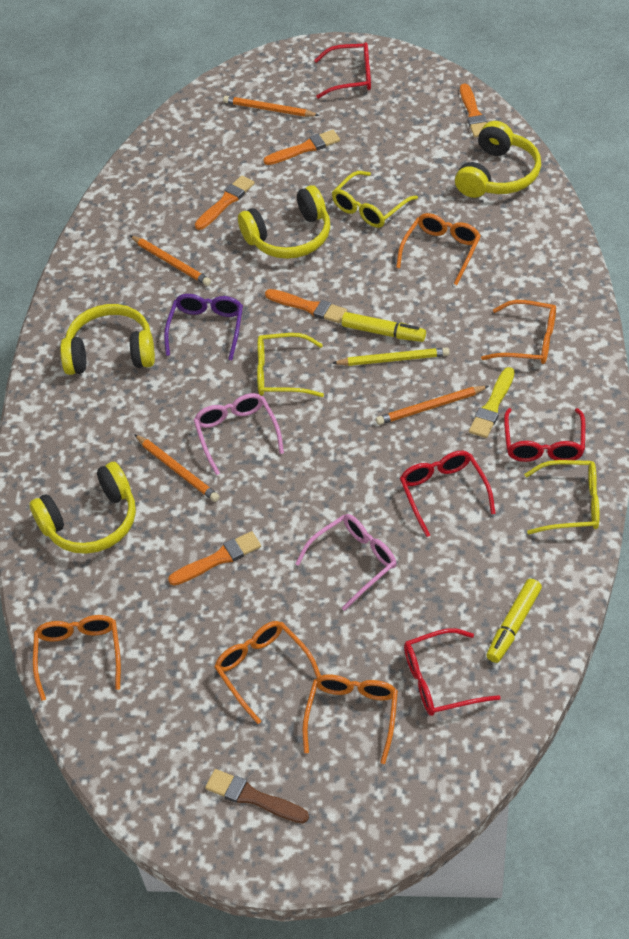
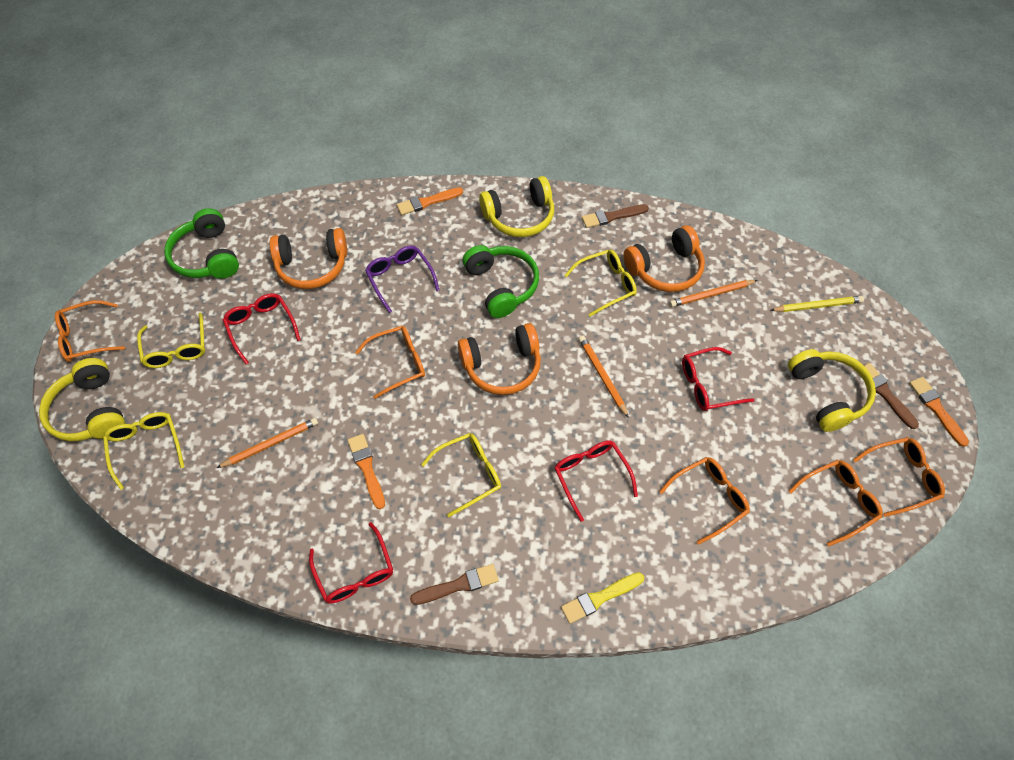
brown brush: [205,769,309,823] = 1 -> [410,564,499,605] [582,204,649,228] [864,363,919,429] = 3
green headphones: none = 0 -> [164,208,239,279] [463,245,539,318] = 2
orange brush: [168,531,261,586] [195,175,255,230] [264,130,340,165] [265,289,347,323] [460,84,487,137] = 5 -> [348,434,385,509] [397,187,463,215] [909,377,969,447] = 3
orange headphones: none = 0 -> [269,228,347,289] [458,323,541,395] [623,225,705,292] = 3
orange pencil: [130,235,211,286] [134,434,220,502] [223,96,320,117] [376,386,489,425] = 4 -> [217,418,318,468] [579,336,629,418] [670,280,758,307] = 3
pink glasses: [193,393,284,475] [295,514,396,611] = 2 -> none = 0
yellow glasses: [257,333,324,397] [332,171,418,228] [524,460,599,534] = 3 -> [103,412,184,490] [137,312,205,368] [421,433,501,517] [564,250,637,317] = 4
yellow headphones: [29,462,136,554] [60,304,155,375] [238,185,330,259] [455,121,541,198] = 4 -> [39,358,125,442] [479,176,554,237] [788,349,876,432] = 3
yellow marker: [342,312,426,342] [486,579,542,663] = 2 -> none = 0

